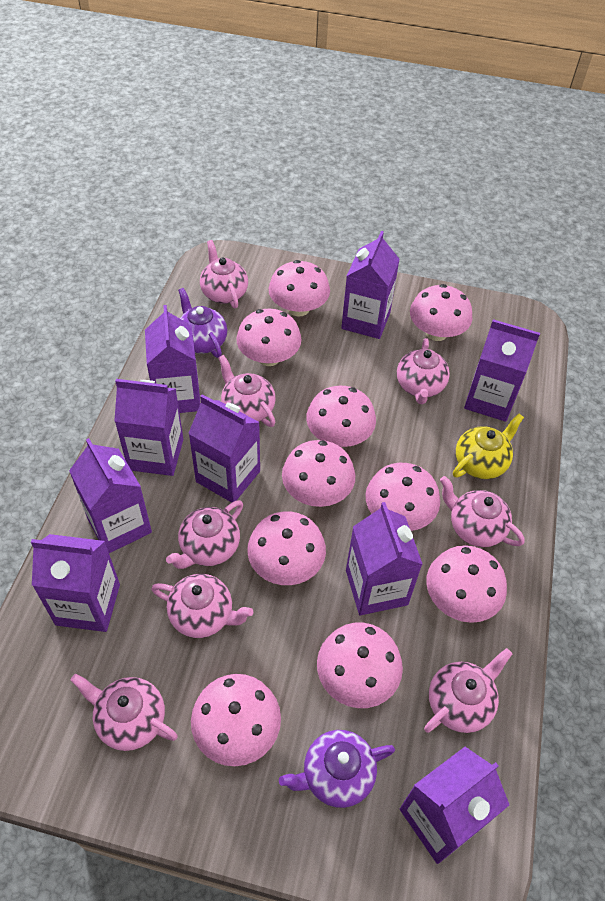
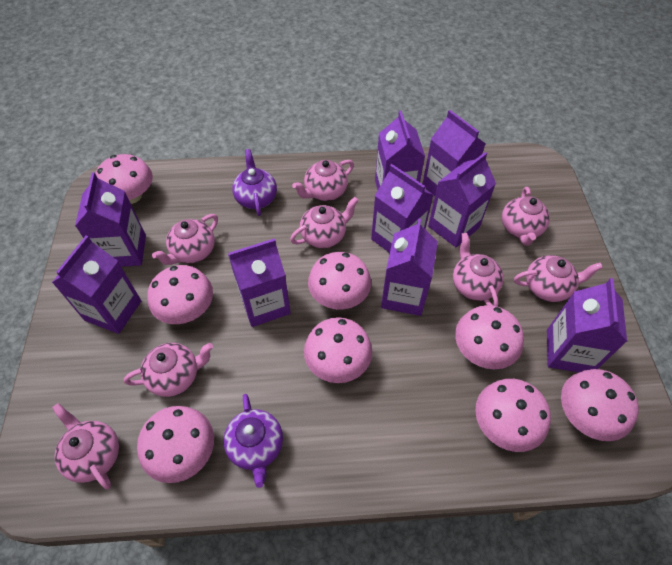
pink mushroom: [191,674,281,766] [236,309,302,366] [247,511,326,585] [269,260,330,317] [282,440,355,507] [306,386,376,447] [317,622,403,708] [365,463,440,531] [410,284,472,341] [427,545,507,623] = 10 -> [95,154,153,204] [137,406,214,483] [148,265,213,324] [304,317,372,383] [308,252,371,310] [455,305,524,369] [475,379,551,452] [561,369,639,441] = 8
yellow teapot: [453,414,524,479] = 1 -> none = 0

